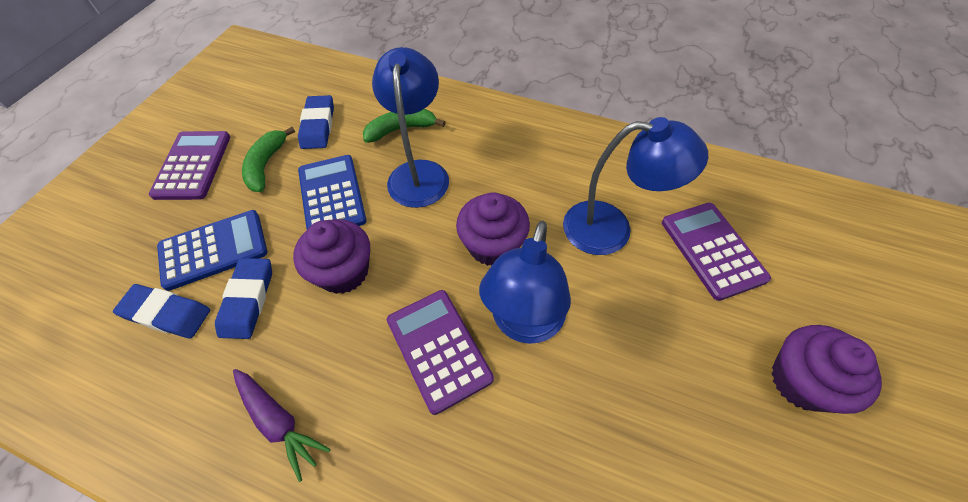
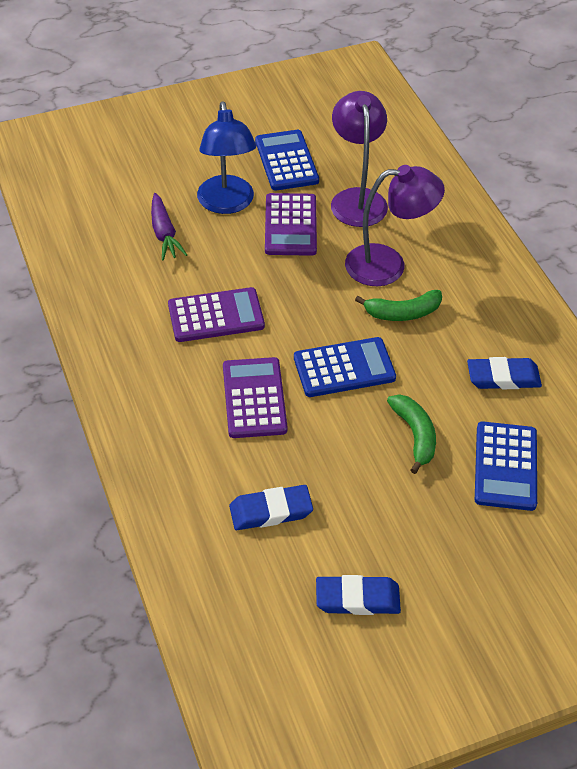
blue calculator: [157,210,267,291] [298,155,366,229] = 2 -> [255,130,319,191] [294,337,396,397] [475,421,537,511] = 3
blue lamp: [372,47,449,208] [479,221,571,344] [563,117,708,255] = 3 -> [197,101,256,214] = 1
purple cupcake: [293,219,370,294] [456,192,530,266] [772,325,882,414] = 3 -> none = 0
purple lamp: none = 0 -> [331,91,388,227] [345,165,445,286] = 2

